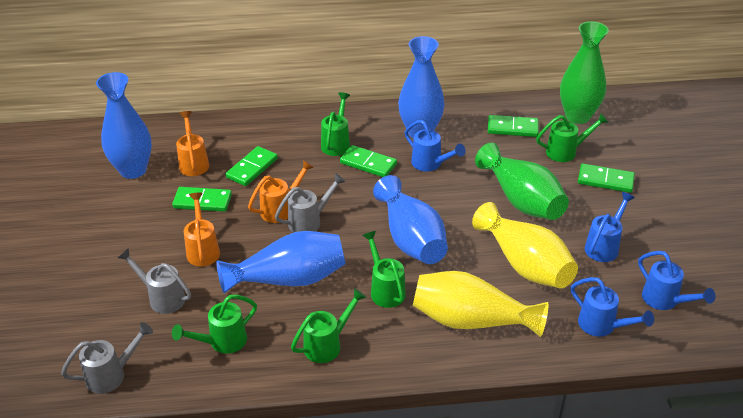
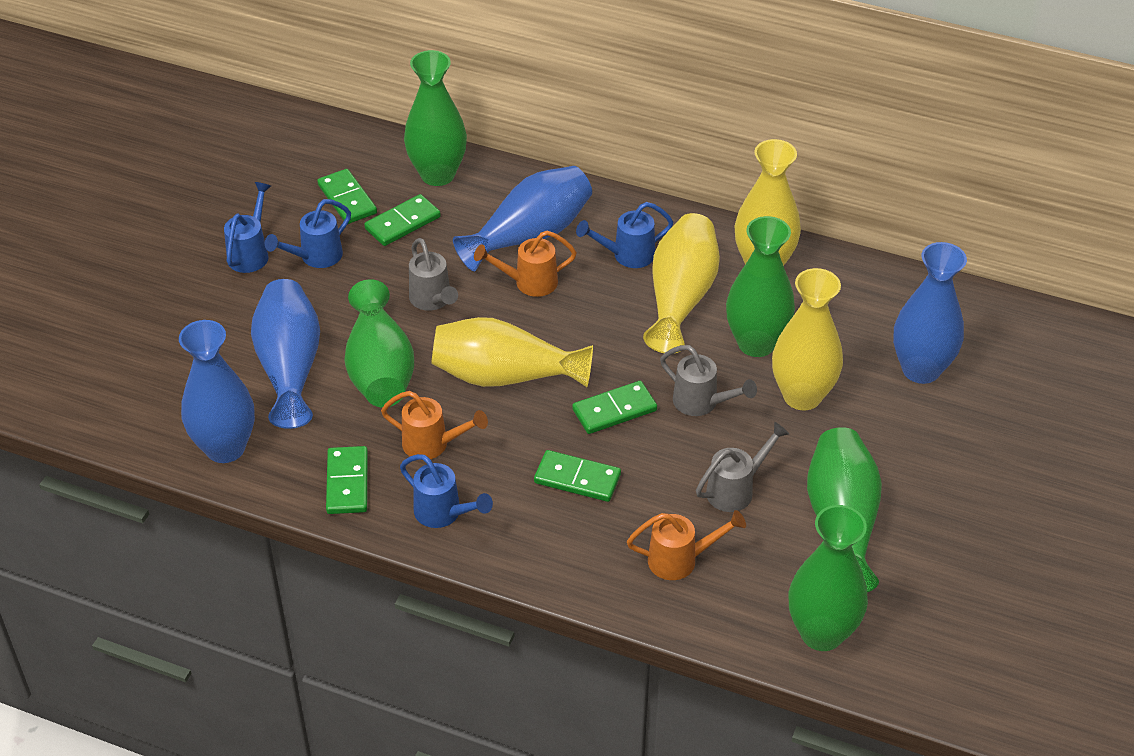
green vase: [475,143,569,220] [560,21,609,124] = 2 -> [344,279,414,407] [404,50,467,186] [726,216,795,357] [788,505,868,651] [807,427,882,592] = 5
green watering can: [172,295,257,354] [291,288,367,363] [321,92,350,156] [363,231,406,308] [536,113,609,162] = 5 -> none = 0
yellow vase: [413,271,548,337] [472,202,578,288] = 2 -> [431,317,593,387] [643,213,720,353] [735,139,801,266] [772,268,843,410] = 4

